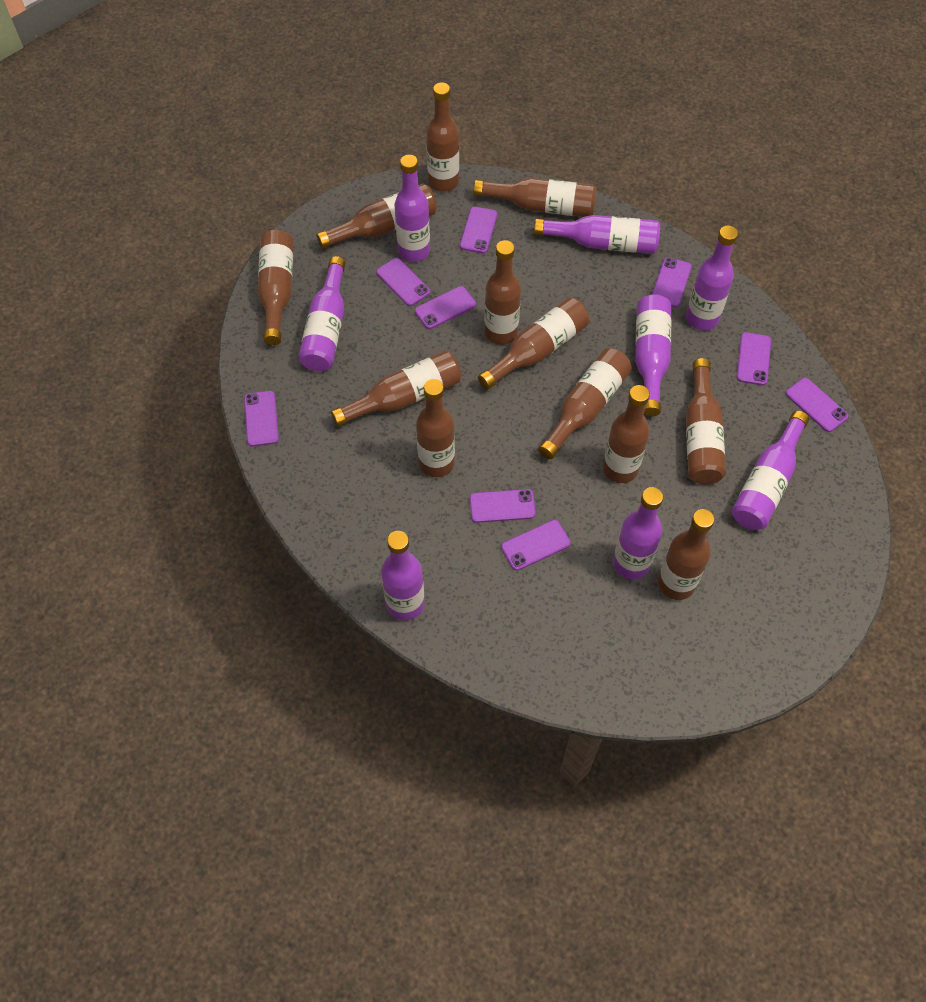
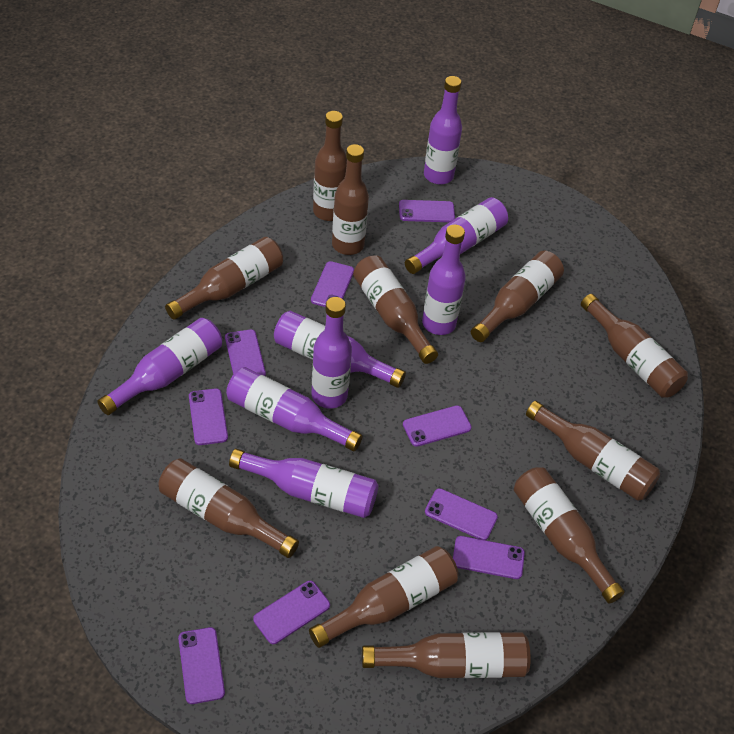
brown bottle: [257,230,293,345] [316,183,437,249] [331,351,461,427] [416,379,455,477] [426,83,459,192] [474,178,597,217] [478,298,589,389] [484,240,521,345] [538,348,632,459] [603,385,650,483] [658,509,714,600] [686,358,726,485] = 12 -> [158,458,299,558] [165,237,283,320] [309,546,458,648] [313,111,347,221] [332,144,369,255] [353,255,438,364] [362,632,531,678] [471,251,564,342] [514,467,625,604] [526,401,660,501] [581,294,688,398] = 11

